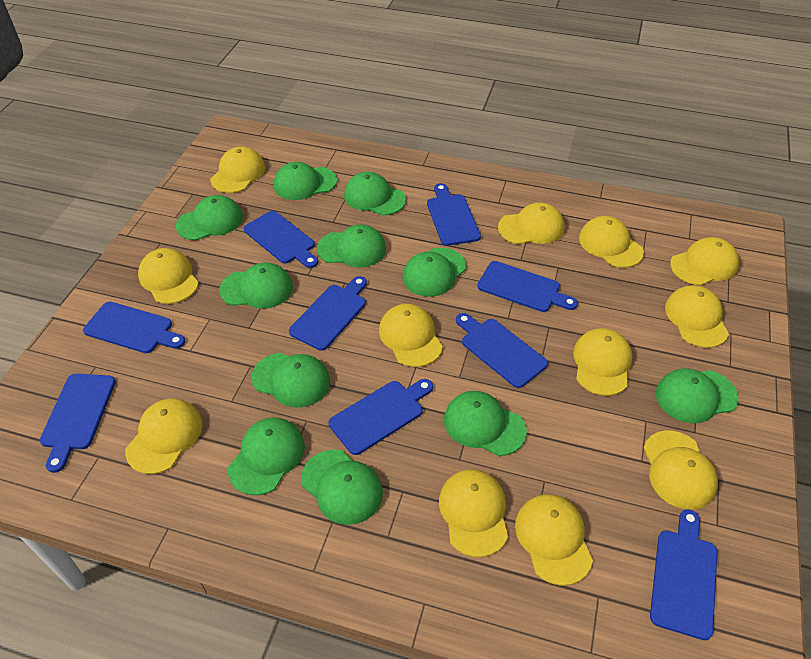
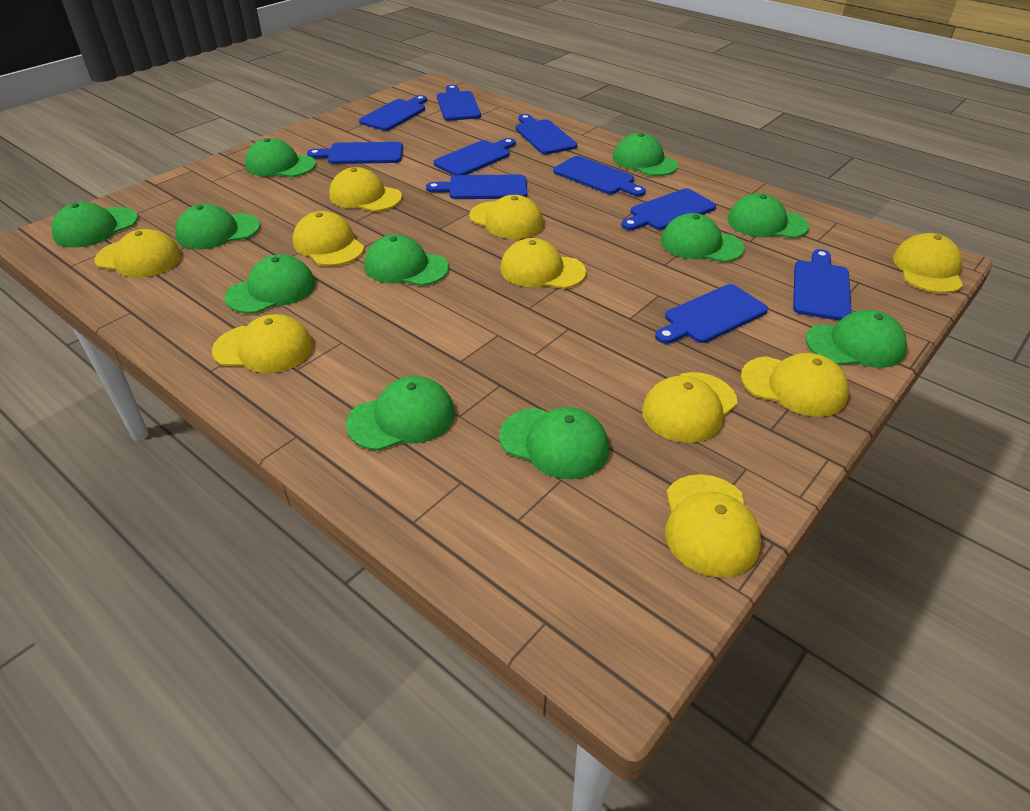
blue cutting board: [40,374,116,473] [83,302,185,353] [244,211,318,268] [289,276,367,351] [328,379,433,455] [427,183,481,246] [456,313,548,388] [477,261,578,312] [650,509,717,640] = 9 -> [307,142,403,164] [359,95,427,131] [426,175,527,199] [433,138,516,175] [437,85,481,121] [515,114,577,154] [553,156,646,197] [621,189,716,230] [655,284,768,344] [793,249,852,321] = 10
yellow cap: [125,399,203,474] [138,248,199,304] [210,147,265,193] [379,304,443,367] [439,469,508,557] [498,202,565,244] [515,494,593,586] [573,328,632,396] [579,216,644,268] [644,431,718,510] [665,285,729,348] [670,237,739,286] = 12 -> [94,229,182,278] [212,314,313,373] [293,211,364,266] [329,167,402,212] [469,195,543,239] [500,238,586,289] [642,372,737,443] [665,474,761,577] [741,353,849,417] [893,233,963,293] = 10

